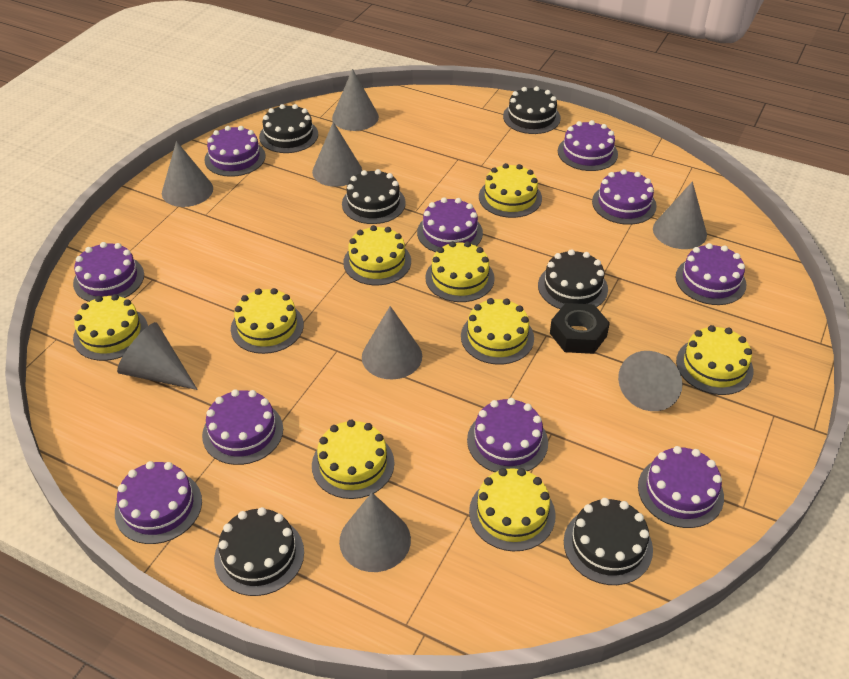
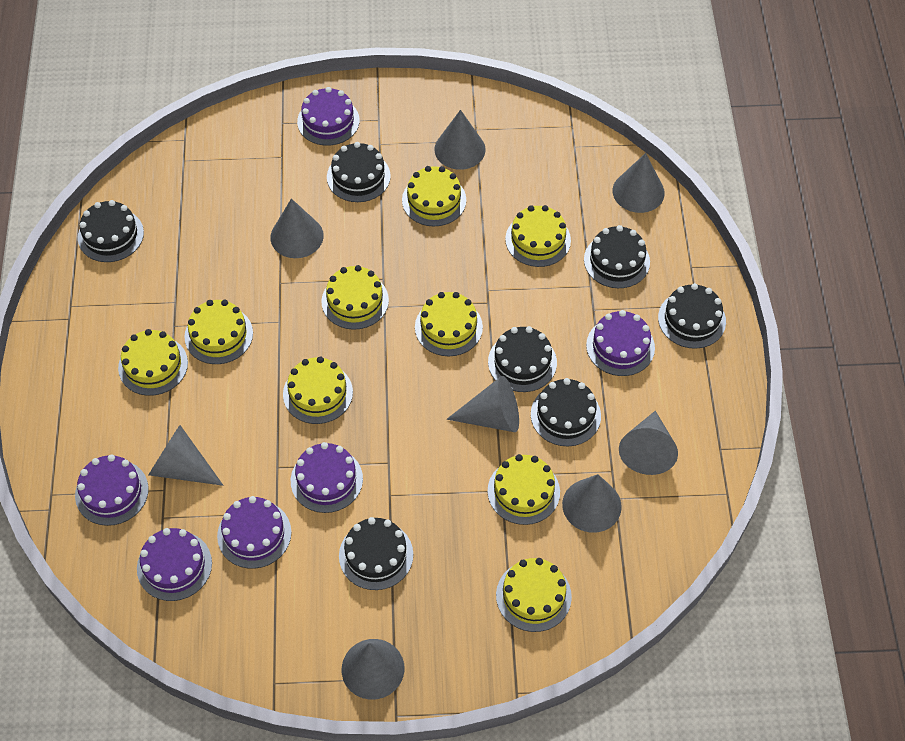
black cake: [214,507,304,596] [259,104,318,153] [342,169,406,224] [503,86,561,134] [538,249,608,309] [564,498,653,585] = 6 -> [78,200,144,262] [327,142,391,202] [339,517,413,590] [488,326,557,392] [531,378,601,446] [584,225,650,288] [658,283,726,349] = 7
black nut: [550,303,610,354] = 1 -> none = 0
purple cake: [73,242,144,302] [115,461,202,544] [202,389,283,465] [204,126,266,177] [417,197,483,252] [467,398,548,472] [558,120,618,171] [592,169,657,225] [638,446,724,528] [676,243,746,305] = 10 -> [75,454,149,526] [137,528,212,601] [217,496,291,569] [291,442,363,513] [297,87,359,146] [586,310,655,376] = 6

